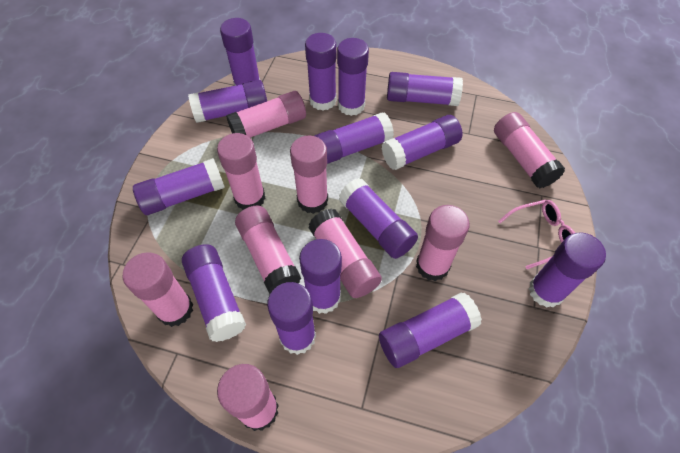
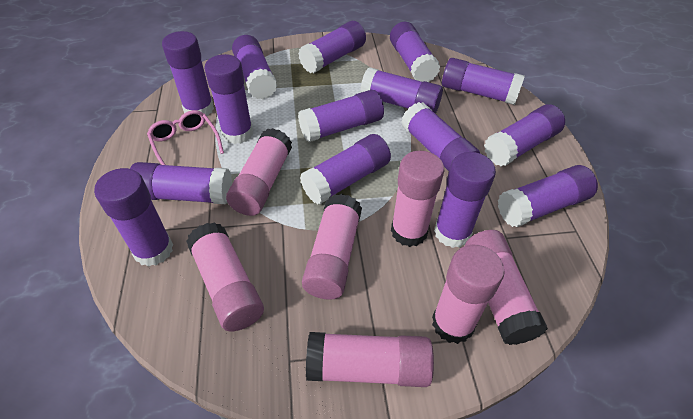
pink glue stick: [123,252,193,327] [217,133,265,210] [217,364,279,431] [226,91,306,138] [235,206,301,294] [290,136,328,214] [309,208,382,298] [416,205,470,281] [494,112,565,188] = 9 -> [186,222,264,331] [226,128,292,216] [302,194,362,300] [306,332,434,387] [391,151,445,247] [432,245,505,344] [465,230,548,345] = 7
purple glue stick: [133,158,225,215] [182,244,246,342] [188,80,267,123] [220,18,260,86] [267,282,316,355] [299,239,342,314] [305,33,337,111] [314,112,394,164] [337,38,369,116] [339,178,418,259] [379,292,482,368] [382,115,463,170] [387,72,463,106] [528,232,606,308] = 14 -> [94,168,173,267] [130,162,232,204] [162,31,214,116] [204,54,253,144] [232,35,277,99] [298,21,366,73] [298,90,384,142] [300,134,391,205] [360,67,443,114] [390,22,440,82] [401,102,480,171] [434,152,496,248] [442,58,525,105] [484,104,565,166] [498,165,598,227] = 15

